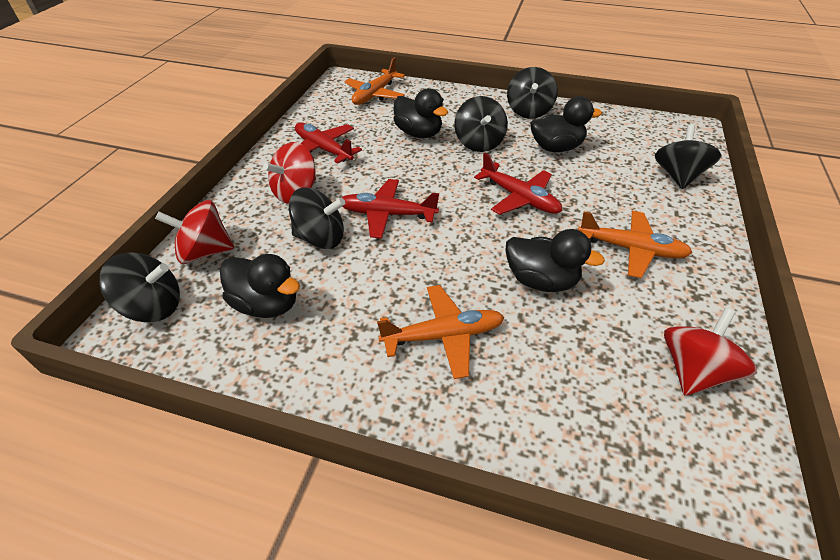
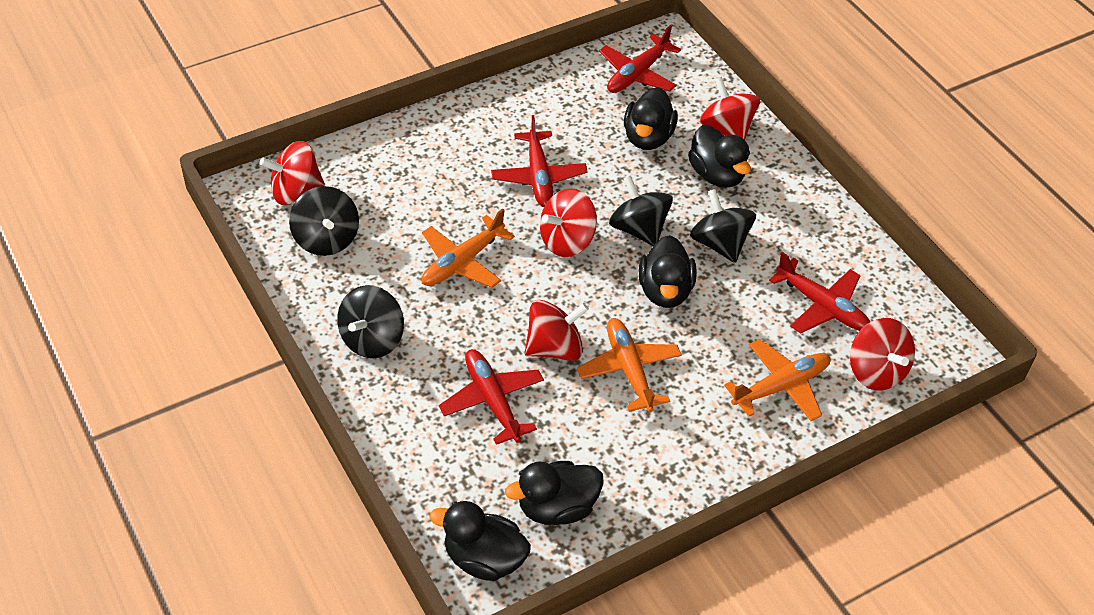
black duck: [220,254,300,318] [393,88,448,138] [506,229,605,292] [530,96,602,152] = 4 -> [430,501,531,581] [505,461,604,525] [624,87,678,150] [639,235,697,308] [688,125,751,188] = 5
black spinning top: [99,253,180,322] [289,188,345,249] [454,96,508,152] [507,67,558,119] [655,124,721,189] = 5 -> [289,186,359,256] [337,285,404,358] [609,175,673,246] [690,189,756,263] = 4
red plane: [295,122,362,164] [342,179,439,239] [474,152,562,215] = 3 -> [439,349,544,445] [491,115,588,207] [599,25,681,93] [769,252,870,334] = 4
red spinning top: [155,200,234,264] [263,142,316,204] [664,308,757,396] = 3 -> [260,141,325,205] [525,300,589,361] [540,188,597,257] [699,77,760,140] [850,318,915,391] = 5

